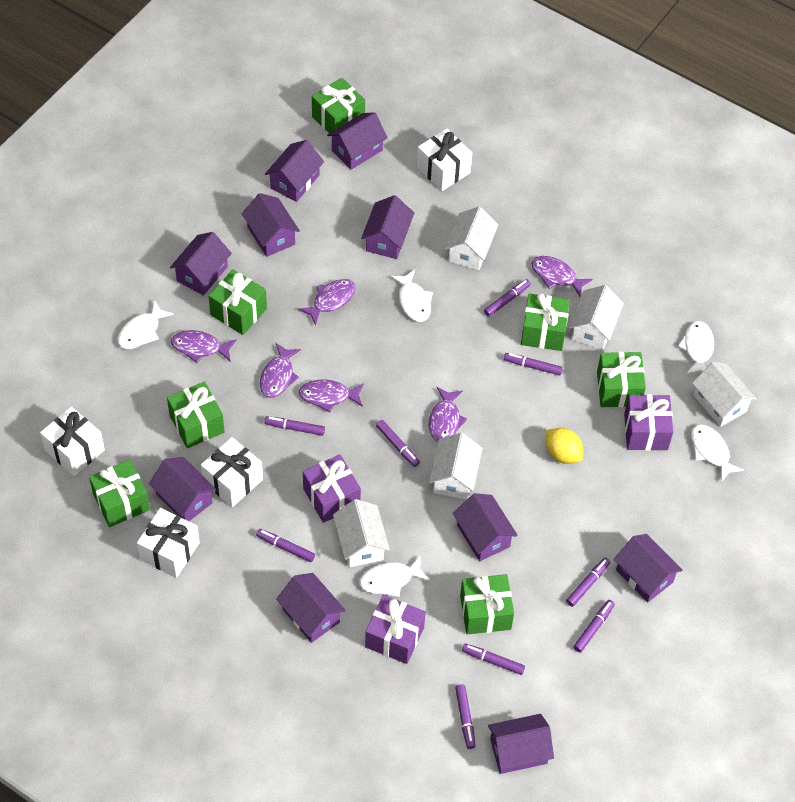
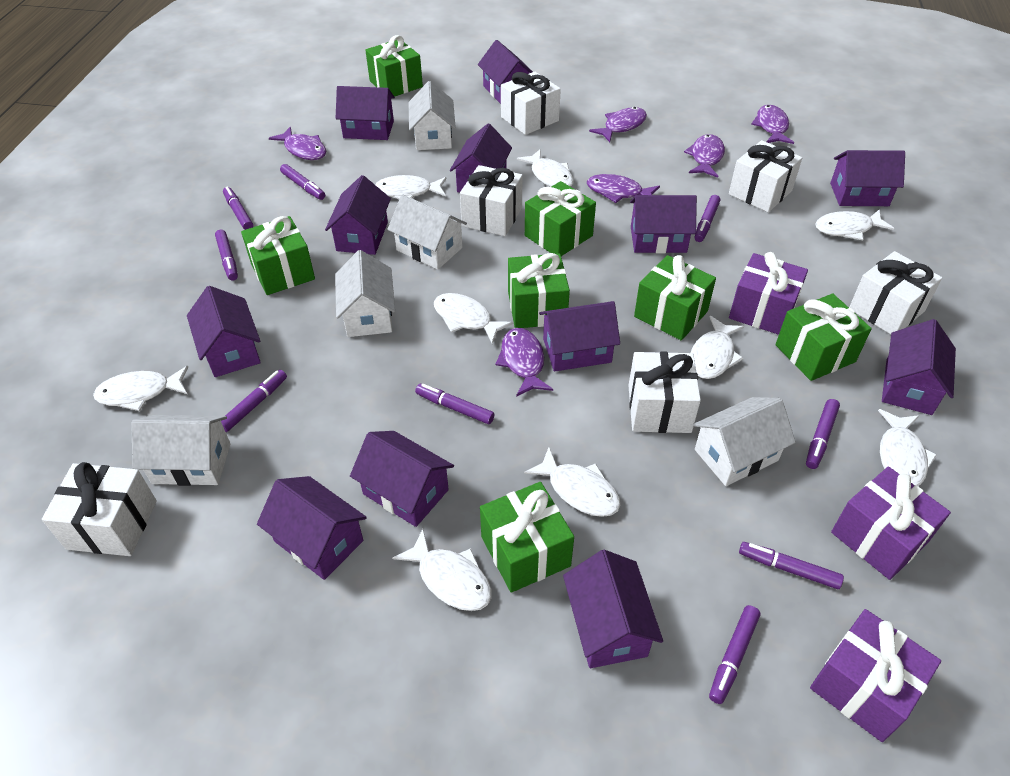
purple house: [149,457,217,521] [170,232,232,296] [242,193,300,257] [265,140,324,202] [276,573,346,643] [327,112,388,170] [361,195,414,259] [453,493,518,561] [488,714,554,774] [614,534,683,602] = 10 -> [187,286,261,377] [257,476,367,580] [325,175,391,255] [336,86,395,140] [350,431,454,527] [450,124,512,193] [478,40,533,104] [539,301,620,372] [563,550,663,668] [630,195,697,253] [830,150,905,206] [882,319,956,415] = 12
white fish: [118,300,174,349] [359,555,429,597] [391,270,433,322] [678,321,714,374] [691,425,744,482] = 5 -> [93,366,188,411] [376,175,446,199] [392,529,491,611] [434,293,513,344] [517,149,574,187] [524,447,620,517] [691,316,744,379] [815,210,894,240] [878,409,937,486] = 9
white gift: [40,407,105,476] [137,508,200,578] [201,437,263,507] [417,129,472,191] = 4 -> [42,462,157,556] [460,165,523,236] [501,72,561,135] [628,352,701,433] [729,140,802,212] [849,251,942,334] = 6
yellow lemon: [546,428,583,464] = 1 -> none = 0

